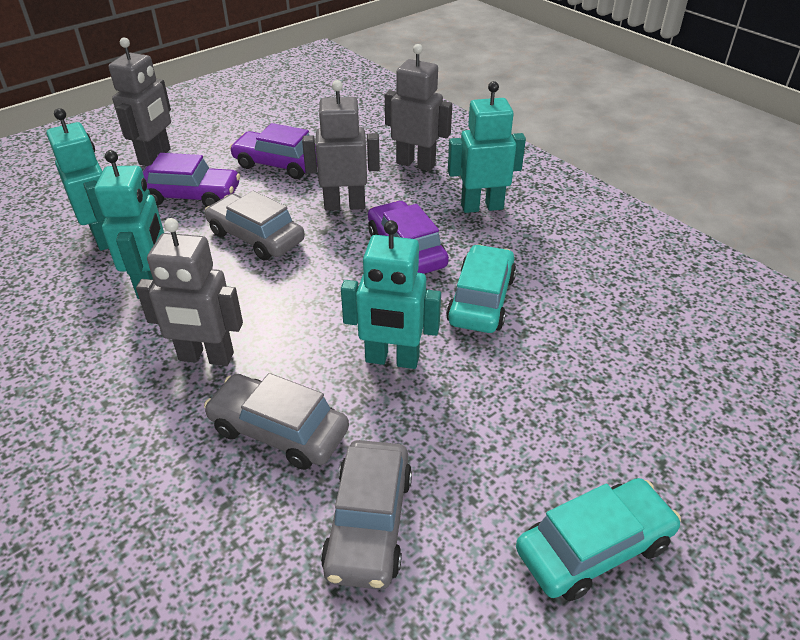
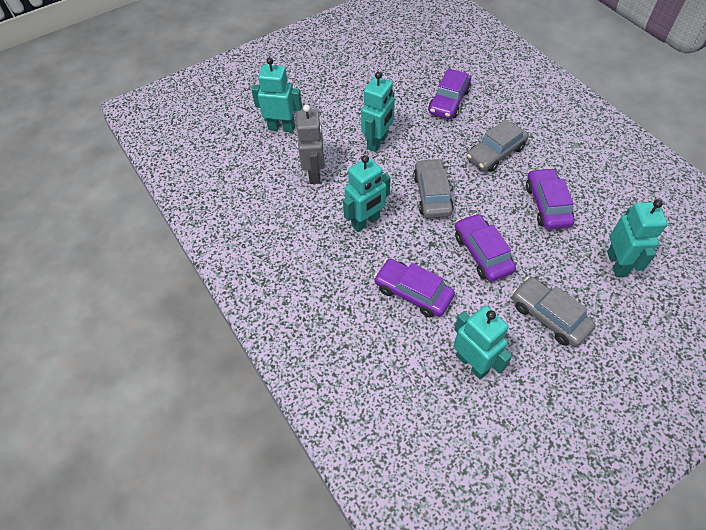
grey robot: [109,38,171,166] [136,218,243,366] [302,80,380,211] [385,44,452,171] = 4 -> [297,105,325,184] = 1
purple car: [143,153,240,207] [230,123,317,179] [368,201,449,274] = 3 -> [374,259,455,318] [428,68,471,119] [455,213,516,282] [526,168,575,230] = 4
turquoise car: [446,244,516,333] [516,478,681,601] = 2 -> none = 0
turquoise robot: [46,108,109,251] [95,150,164,299] [341,220,441,369] [448,81,526,213] = 4 -> [251,57,302,132] [343,155,391,232] [361,72,395,152] [453,306,512,380] [607,200,668,277] = 5

